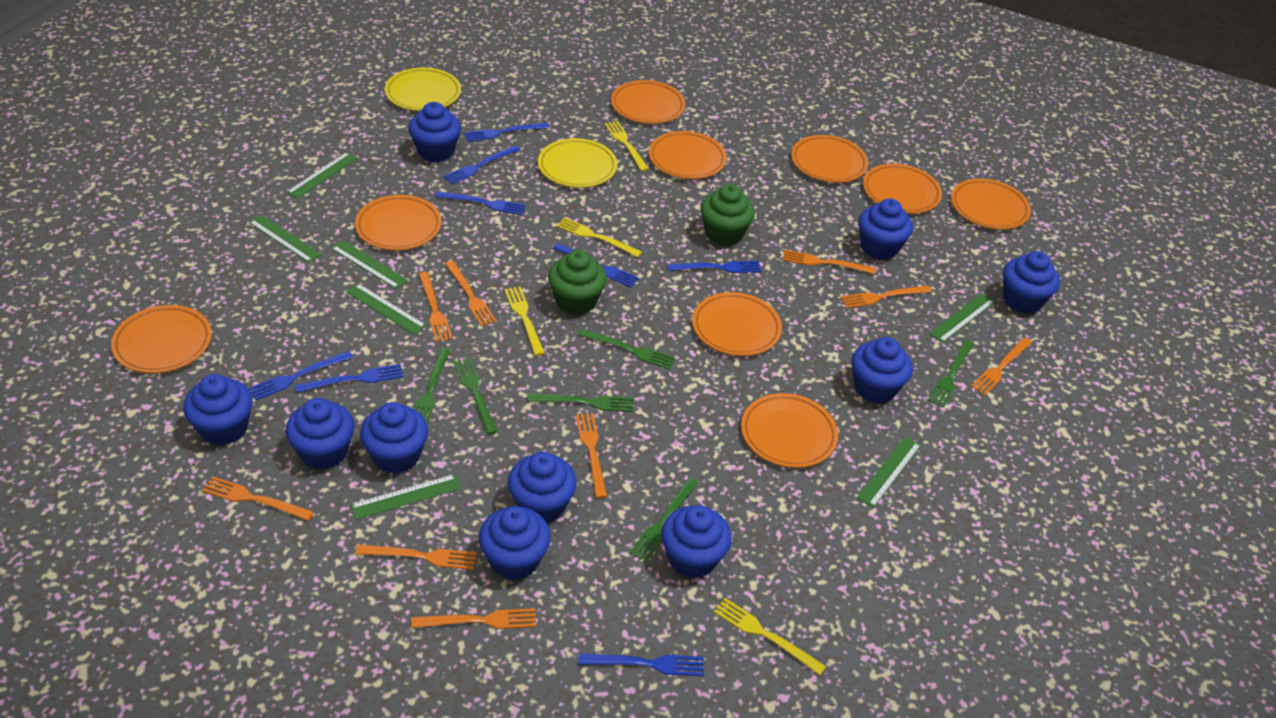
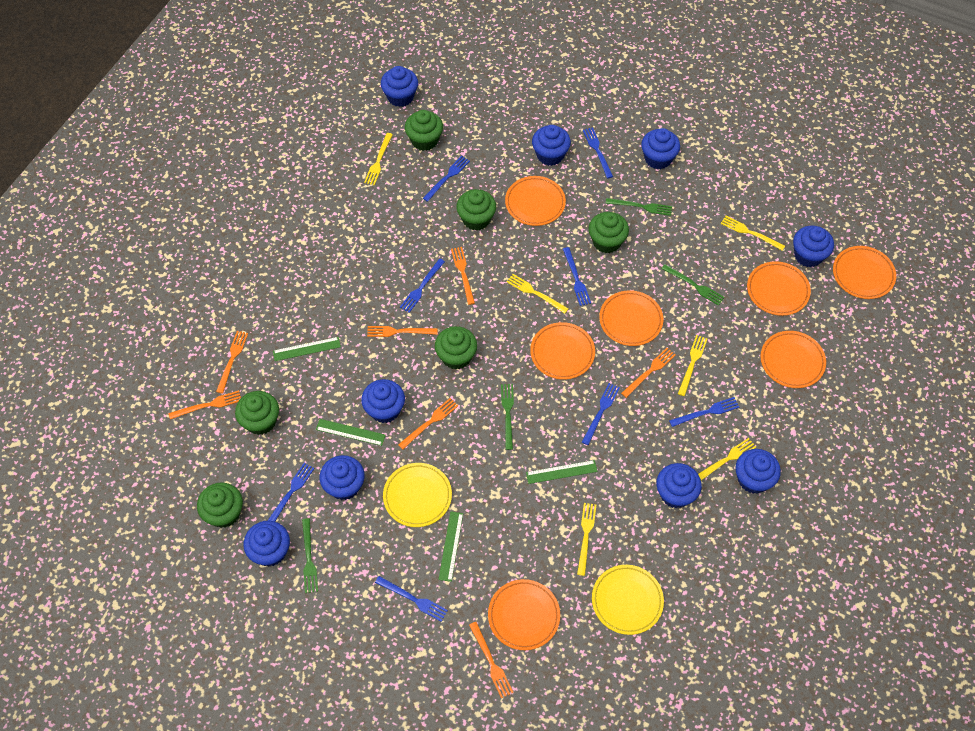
blue cupcake: [183,374,253,445] [286,398,355,470] [360,402,428,474] [408,102,461,162] [479,506,551,580] [508,452,577,524] [661,505,731,579] [852,337,913,404] [859,198,913,260] [1003,251,1060,314] = 10 -> [243,521,290,566] [320,455,365,500] [361,379,405,423] [381,66,418,107] [532,125,571,166] [641,128,680,169] [656,463,702,508] [735,449,781,494] [793,226,834,267] = 9
green cupcake: [548,250,607,315] [701,184,755,246] = 2 -> [197,482,243,528] [235,391,279,435] [405,110,443,151] [435,326,477,370] [456,189,496,231] [589,212,629,253] = 6
green fork: [414,348,451,424] [453,357,498,435] [528,394,634,412] [577,329,675,369] [629,478,698,562] [928,340,974,407] = 6 -> [302,518,318,593] [501,384,514,450] [605,198,672,216] [661,264,724,306] = 4
green ruler: [249,215,322,263] [287,152,358,199] [331,240,408,289] [346,283,427,335] [350,474,461,520] [857,436,921,508] [929,293,995,343] = 7 -> [273,337,341,361] [316,419,386,446] [438,512,463,582] [526,460,597,484] = 4
orange fork: [202,476,314,521] [355,544,477,570] [411,608,536,629] [419,272,453,342] [445,261,497,327] [576,413,607,499] [782,250,876,274] [840,286,932,308] [971,337,1032,395] = 9 -> [168,390,241,419] [216,331,248,394] [367,326,438,337] [398,398,458,449] [451,247,475,305] [469,622,514,698] [621,348,676,398] = 7
orange plate: [111,305,212,373] [355,195,442,250] [611,80,685,124] [649,131,727,179] [692,292,782,356] [741,393,838,468] [791,135,868,183] [863,164,942,214] [951,178,1031,230] = 9 -> [488,579,560,650] [505,176,566,226] [530,322,595,380] [599,290,663,346] [747,261,811,316] [761,331,826,388] [833,246,896,299] = 7
yellow fork: [505,286,544,356] [556,217,642,257] [605,121,649,171] [714,598,826,675] = 4 -> [364,133,393,185] [506,274,568,314] [577,503,596,576] [678,335,707,396] [698,438,756,480] [721,216,785,251] = 6

